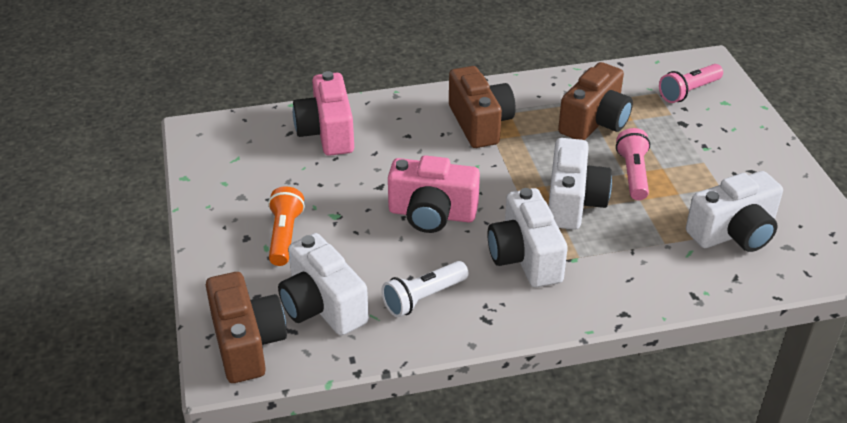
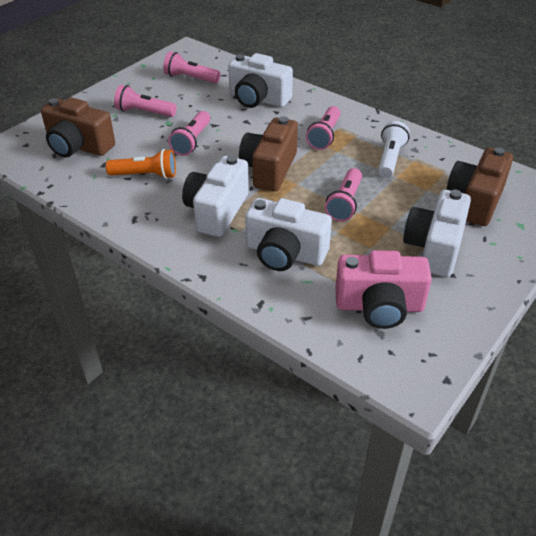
pink camera: [293,71,354,156] [388,155,480,233] = 2 -> [335,250,432,329] = 1
pink flashlight: [616,128,650,200] [659,64,723,103] = 2 -> [114,85,177,117] [163,51,221,83] [168,111,210,156] [306,106,340,150] [325,168,362,222] = 5

